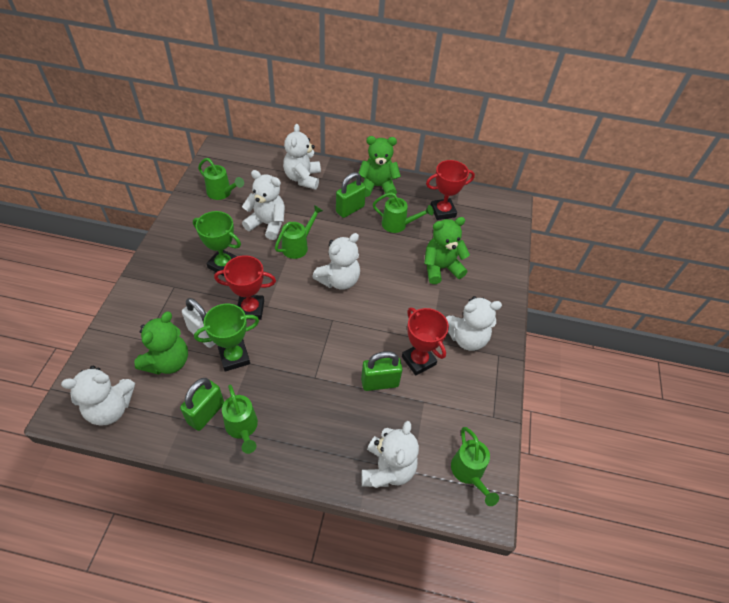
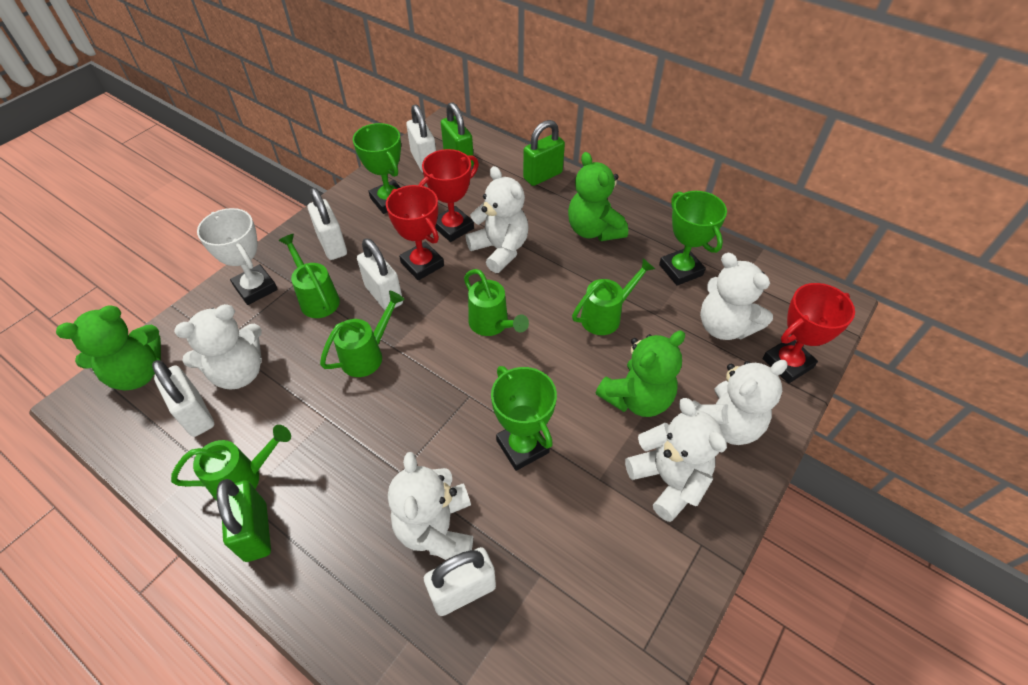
green trophy: [193,211,241,276] [194,304,259,372] = 2 -> [353,123,401,214] [491,366,557,471] [659,191,727,286] = 3
white padlock: [182,298,215,348] = 1 -> [152,360,214,437] [308,188,347,260] [357,238,403,310] [406,105,436,172] [424,547,496,616] = 5
white trophy: none = 0 -> [197,208,278,305] = 1

